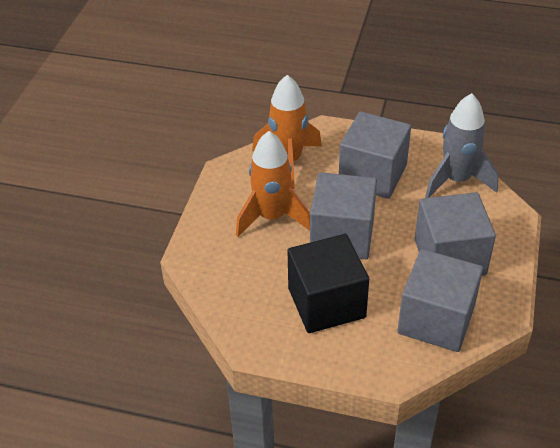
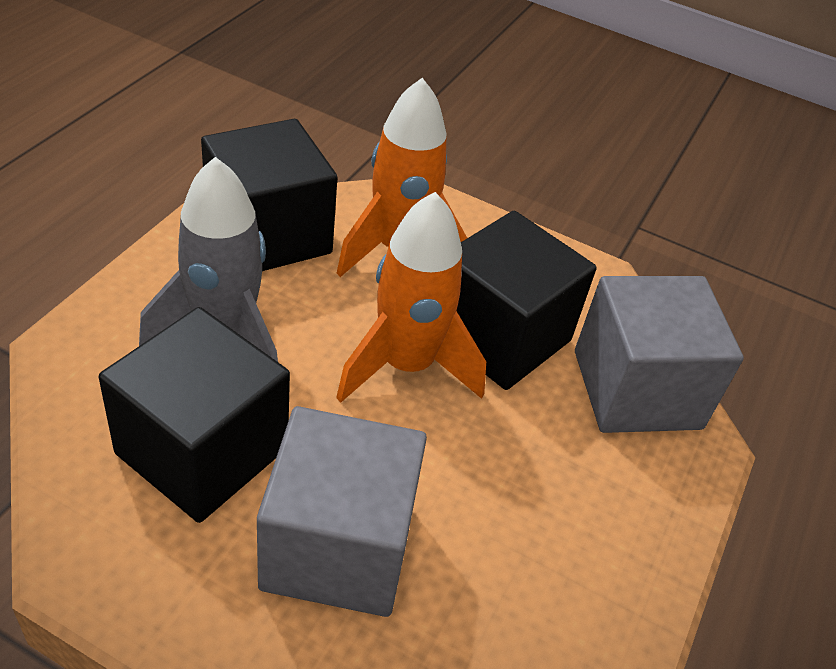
black cube: [287,234,369,333] = 1 -> [99,307,290,523] [201,119,338,271] [456,211,596,390] = 3
grey cube: [310,172,377,259] [339,111,411,199] [397,249,483,352] [415,192,496,276] = 4 -> [257,406,427,617] [575,276,744,433] = 2

